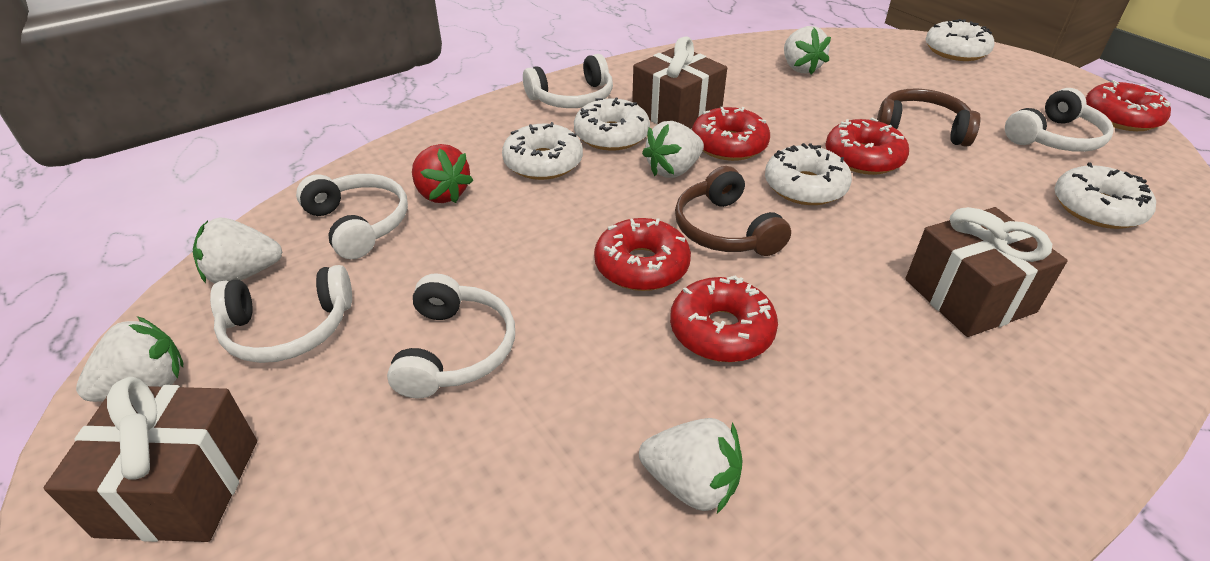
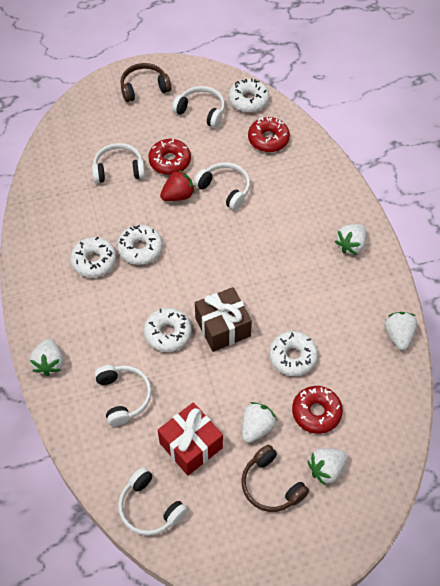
brown gift: [44,377,257,542] [632,36,727,129] [905,207,1068,337] = 3 -> [195,287,252,352] = 1
red donut: [594,218,691,291] [670,276,778,362] [692,107,770,161] [825,118,909,175] [1086,80,1171,131] = 5 -> [148,139,191,175] [248,117,290,152] [292,386,343,434] = 3
red gift: none = 0 -> [158,402,223,476] = 1

